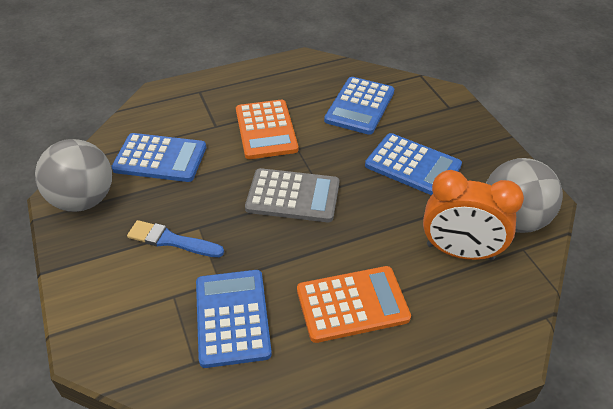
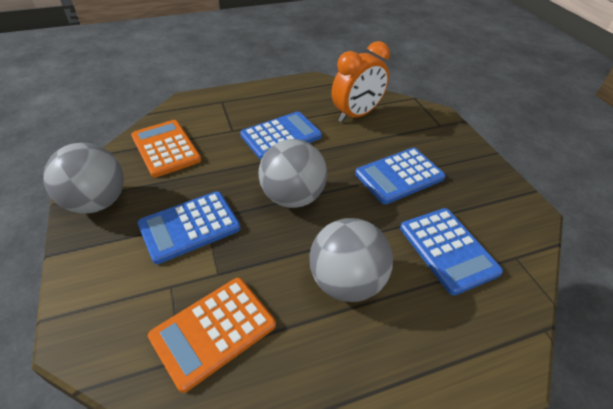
blue brush: [127,220,224,257] = 1 -> none = 0
grey ball: [35,139,112,212] [486,158,563,233] = 2 -> [43,143,124,214] [259,139,327,208] [309,218,393,302] = 3
grey calculator: [245,168,339,222] = 1 -> none = 0

